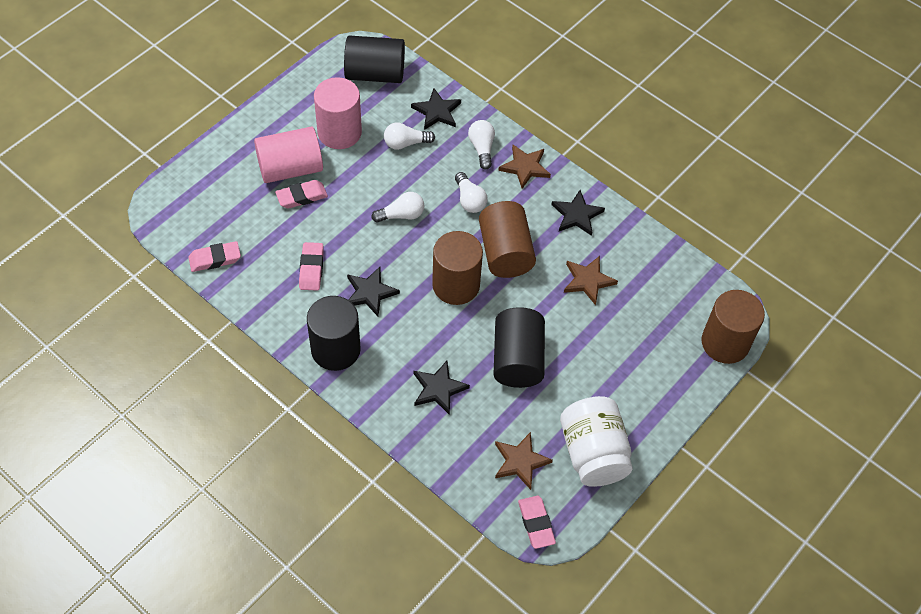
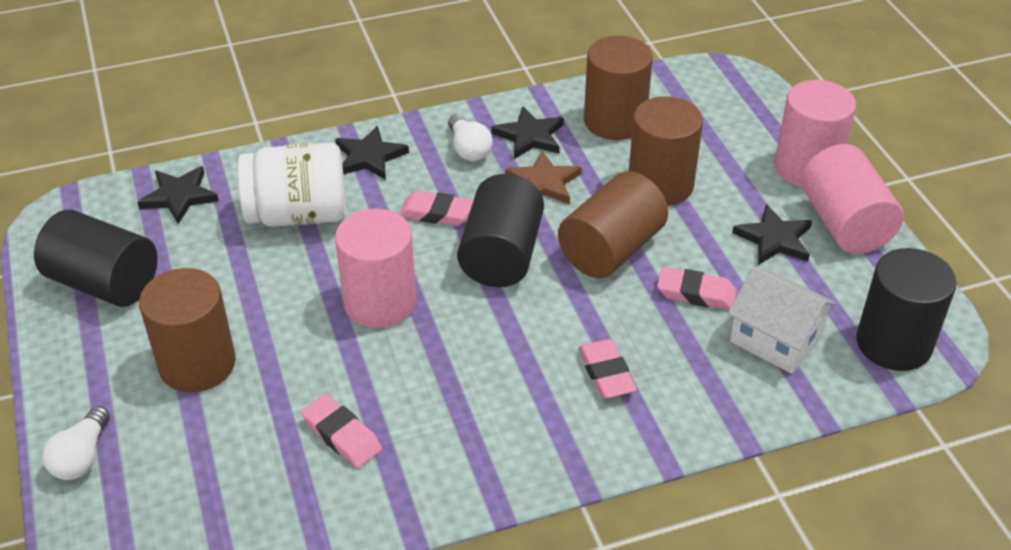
brown cylinder: [432,231,483,305] [479,201,536,278] [702,290,765,364] = 3 -> [139,268,236,392] [558,171,668,278] [584,36,653,140] [629,96,703,206] = 4
brown star: [495,432,553,490] [498,145,551,189] [564,256,618,305] = 3 -> [505,151,582,204] = 1
pink cylinder: [254,126,323,183] [314,77,362,149] = 2 -> [335,209,416,328] [774,80,856,187] [801,144,904,254] = 3
white house: none = 0 -> [728,266,837,374] = 1
white light bulb: [371,192,424,222] [384,122,435,150] [455,172,488,213] [468,120,495,169] = 4 -> [42,406,110,480] [448,114,493,161] = 2

